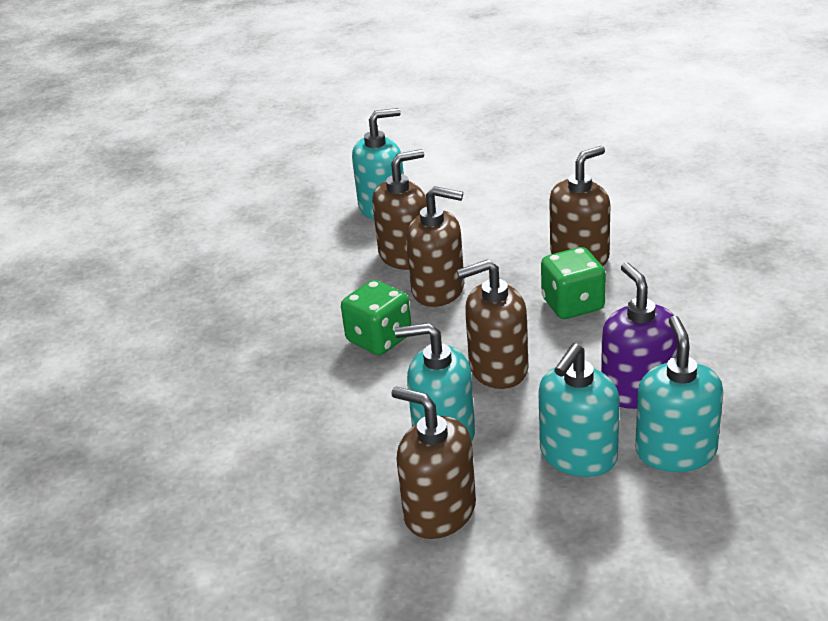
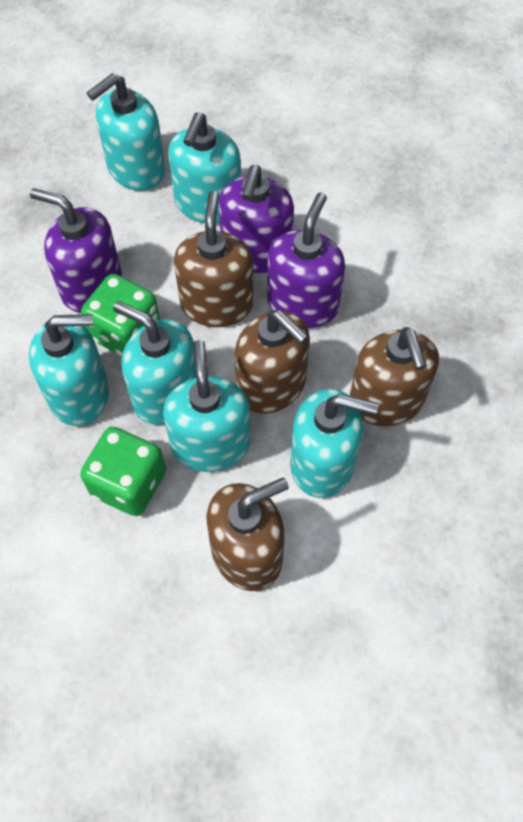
brown soap dispenser: [372,149,427,270] [391,387,476,539] [406,186,464,307] [457,259,528,389] [549,146,610,266] = 5 -> [174,191,254,327] [206,478,289,591] [235,310,310,414] [350,327,439,426] = 4
purple soap dispenser: [601,262,678,409] = 1 -> [30,188,122,313] [219,165,294,273] [267,192,345,328] = 3
turquoise soap dispenser: [352,108,404,219] [395,323,475,441] [538,343,620,477] [635,316,723,472] = 4 -> [29,314,109,426] [87,73,165,191] [113,301,196,425] [163,340,250,472] [168,112,241,223] [290,389,379,498] = 6

